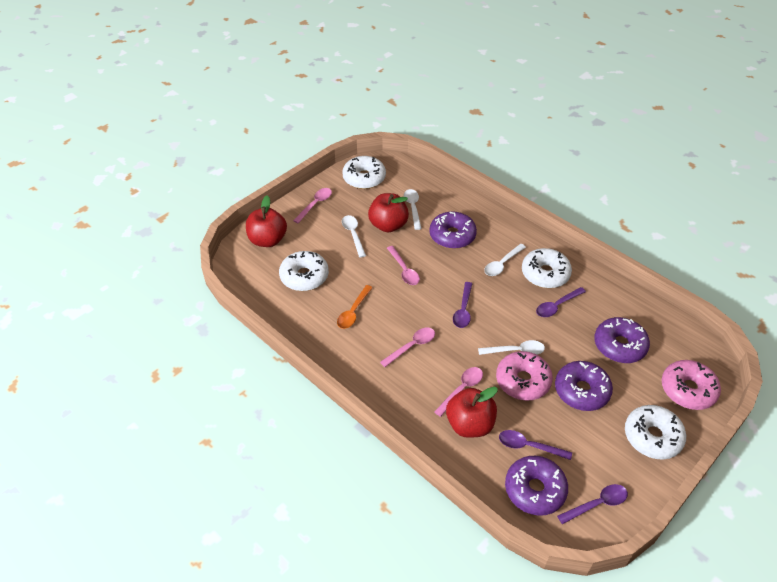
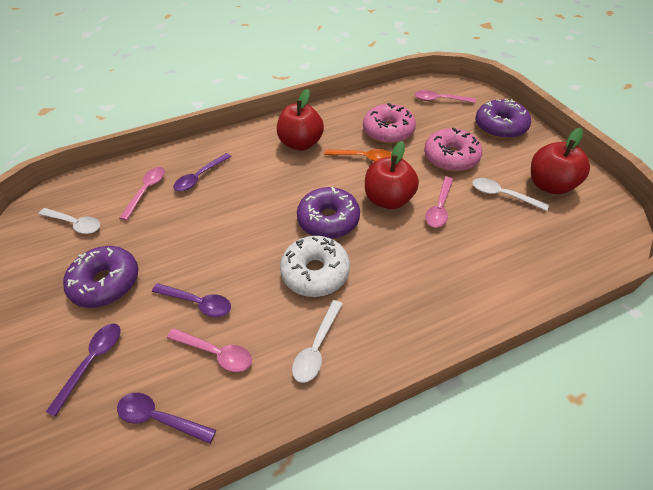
purple donut: [429,211,477,249] [505,456,568,516] [555,361,613,411] [594,317,650,363] = 4 -> [63,246,138,308] [297,187,360,239] [475,99,531,139] = 3
white donut: [279,251,329,291] [342,156,386,189] [522,248,572,288] [625,405,686,460] = 4 -> [280,236,350,297] = 1
white spoon: [342,215,366,257] [404,189,422,230] [478,340,545,355] [484,244,526,276] = 4 -> [39,208,100,234] [292,300,343,383] [472,178,549,211] = 3

